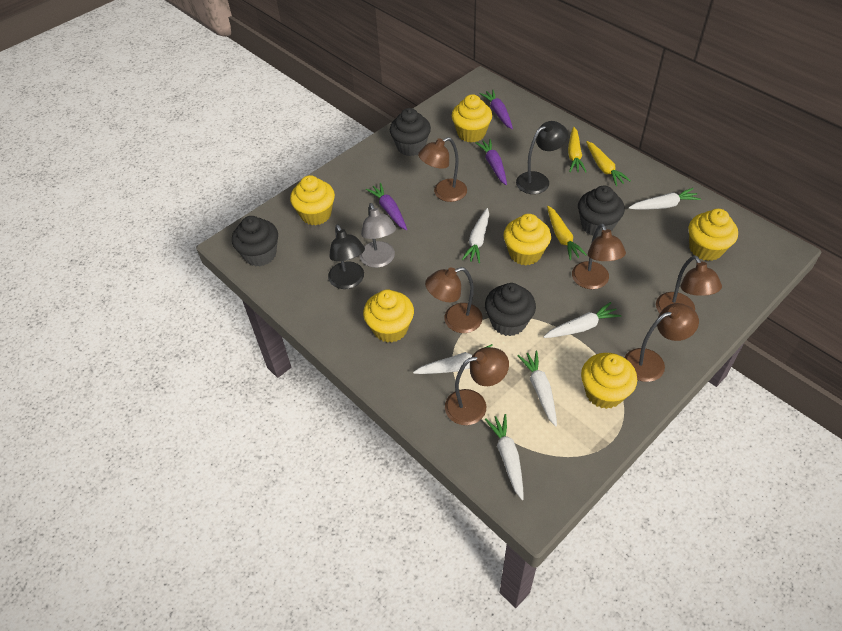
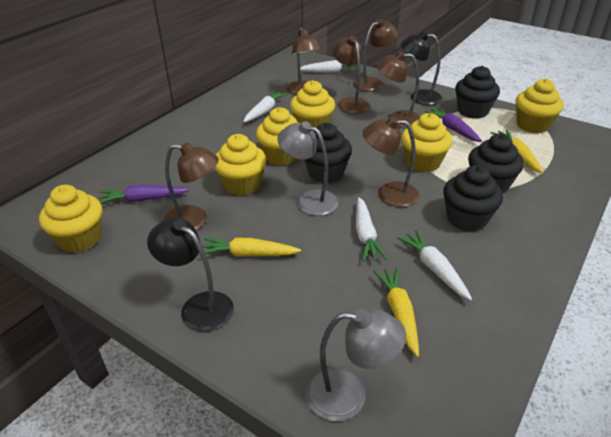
grey lamp: [359,203,396,268] = 1 -> [277,121,338,216] [305,309,406,421] = 2
purple carrot: [366,183,407,230] [475,139,507,185] [479,90,513,129] = 3 -> [99,185,189,204] [425,107,482,142] = 2
white carrot: [413,344,493,374] [462,208,489,263] [485,414,524,500] [517,351,557,427] [543,302,621,338] [629,188,701,210] = 6 -> [243,90,287,122] [300,60,357,73] [356,197,387,261] [398,230,472,300] = 4

